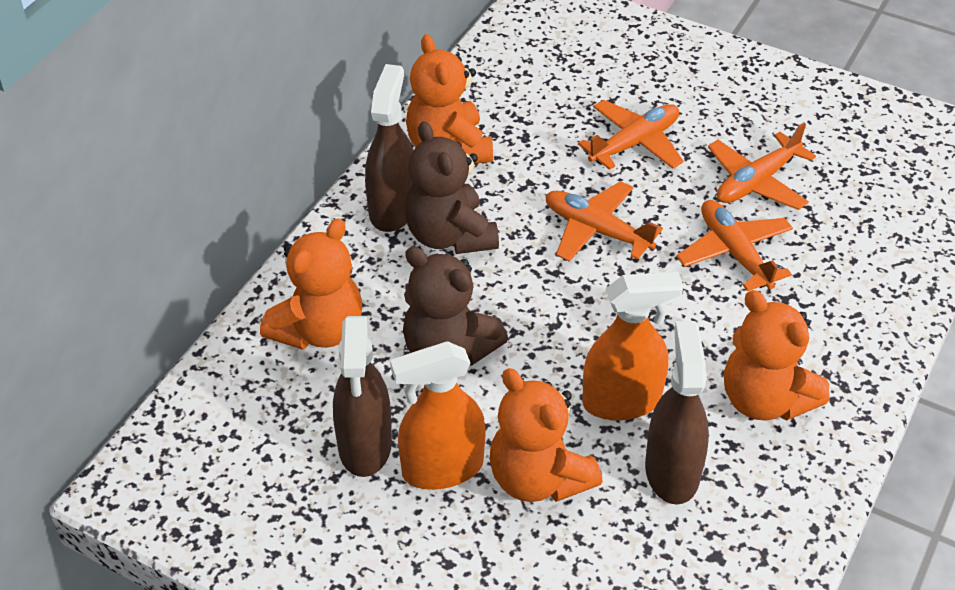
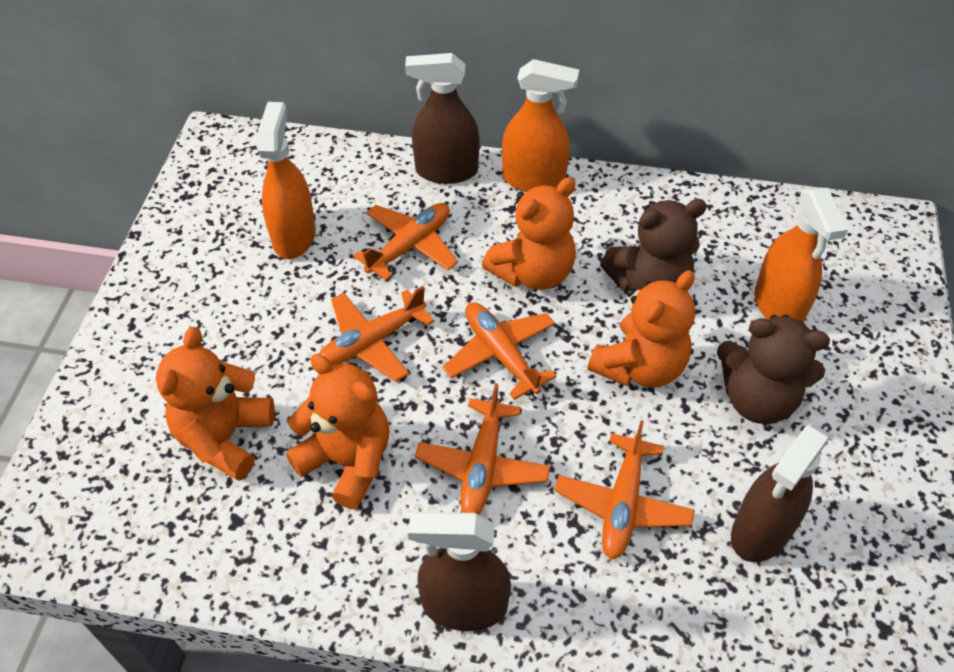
orange plane: [545,181,663,262] [578,100,684,170] [676,200,793,291] [708,123,816,210] = 4 -> [319,286,434,382] [353,203,458,281] [415,383,550,515] [443,302,556,400] [555,420,694,559] = 5
orange spray bottle: [390,342,486,490] [582,272,684,421] = 2 -> [258,102,316,259] [502,59,579,192] [755,188,848,322] = 3

